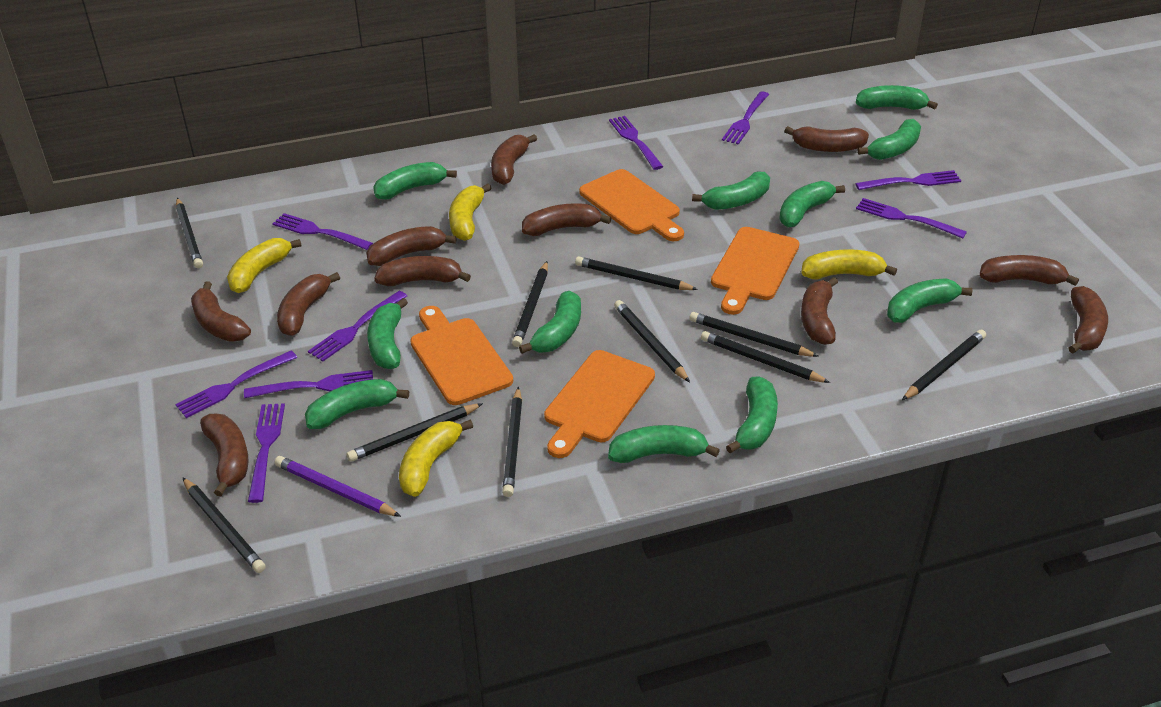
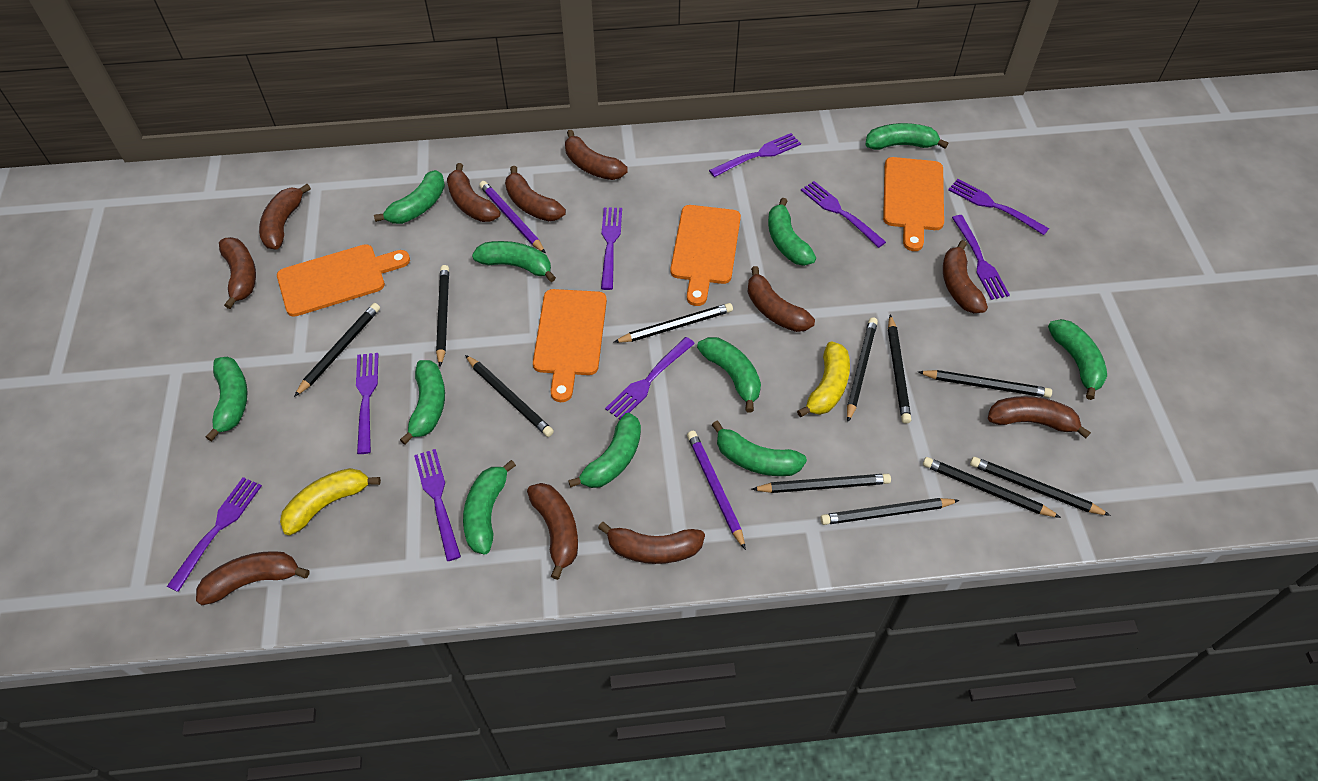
black pencil: [176,198,203,268] [182,477,266,573] [347,403,483,462] [502,387,522,497] [512,261,548,347] [575,256,698,290] [614,300,690,382] [689,312,819,357] [701,331,830,383] [902,330,986,400] = 10 -> [294,303,380,397] [436,265,449,367] [465,355,554,437] [613,303,733,343] [751,474,891,493] [820,498,960,525] [847,317,878,422] [888,314,911,424] [918,370,1052,398] [923,457,1061,518] [970,457,1111,516] = 11
purple pencil: [275,456,401,517] = 1 -> [479,181,546,254] [687,431,746,550] = 2
yellow banana: [227,238,302,293] [399,420,473,497] [449,183,491,241] [802,249,897,279] = 4 -> [280,468,381,535] [797,341,850,417] = 2

